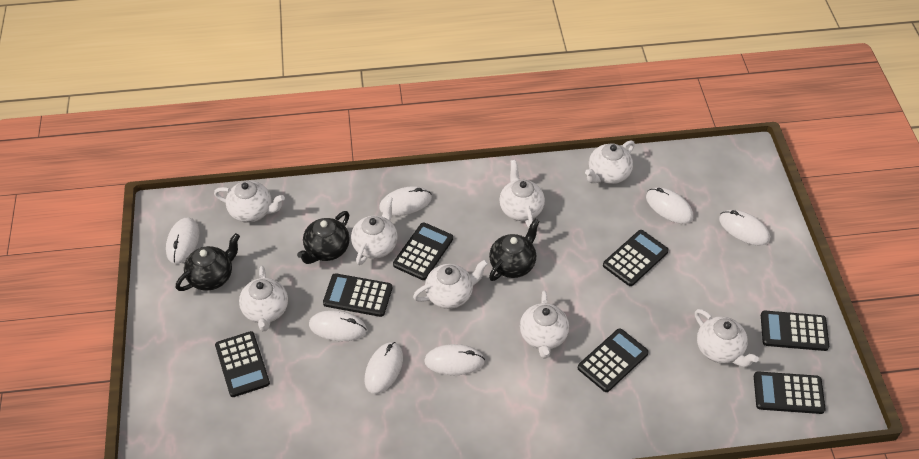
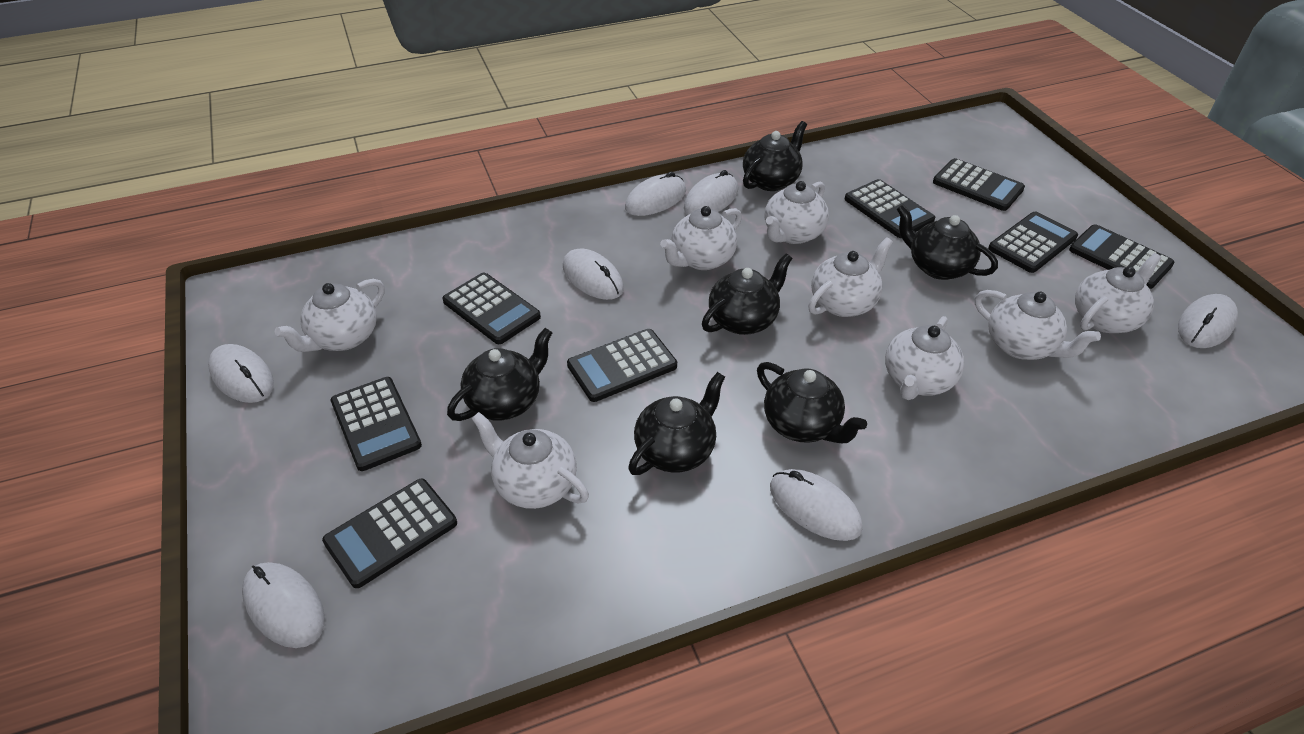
black calculator: [215,331,270,397] [323,273,392,317] [393,222,453,280] [578,328,649,392] [603,230,669,286] [754,371,826,414] [761,311,829,351] = 7 -> [322,479,457,588] [330,377,422,471] [442,273,541,344] [567,329,677,402] [845,179,935,238] [933,158,1025,211] [988,212,1078,273] [1069,224,1175,289] = 8
black teapot: [176,233,240,291] [297,211,350,264] [489,219,539,281] = 3 -> [447,328,552,421] [628,372,725,475] [702,254,792,335] [743,121,807,191] [757,362,867,443] [897,205,998,280] = 6

